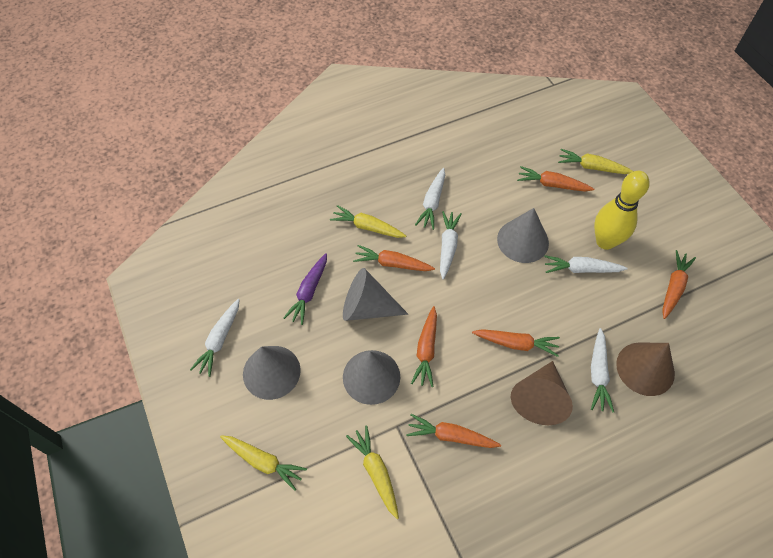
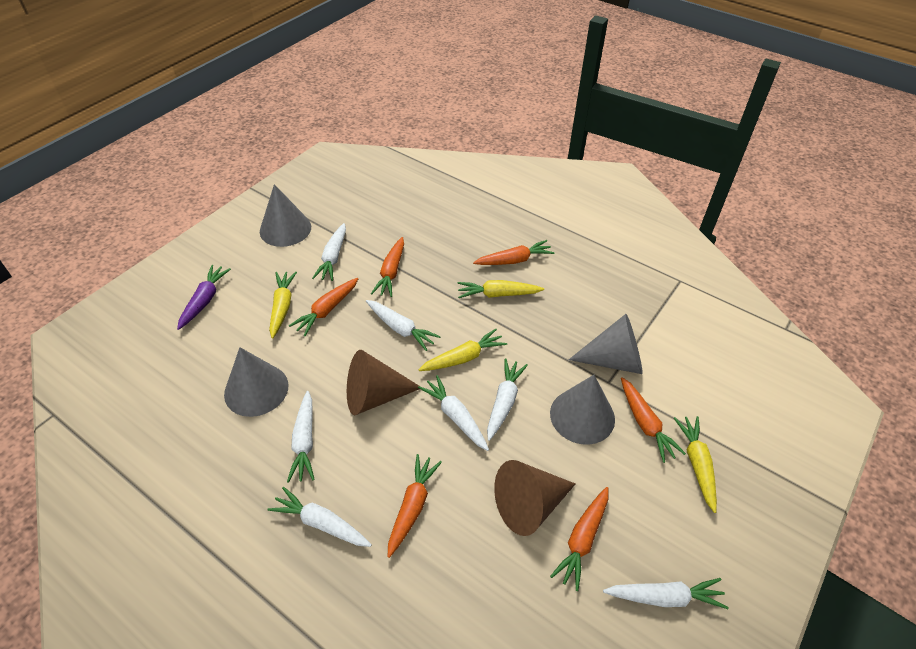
white carrot: [190,299,240,377] [415,168,445,230] [440,211,462,280] [544,255,628,273] [591,328,614,412] = 5 -> [267,487,372,547] [287,391,315,483] [312,223,346,281] [366,300,441,351] [418,375,489,451] [487,359,528,441] [603,578,729,609] = 7
yellow bowling pin: [594,171,650,250] = 1 -> none = 0

